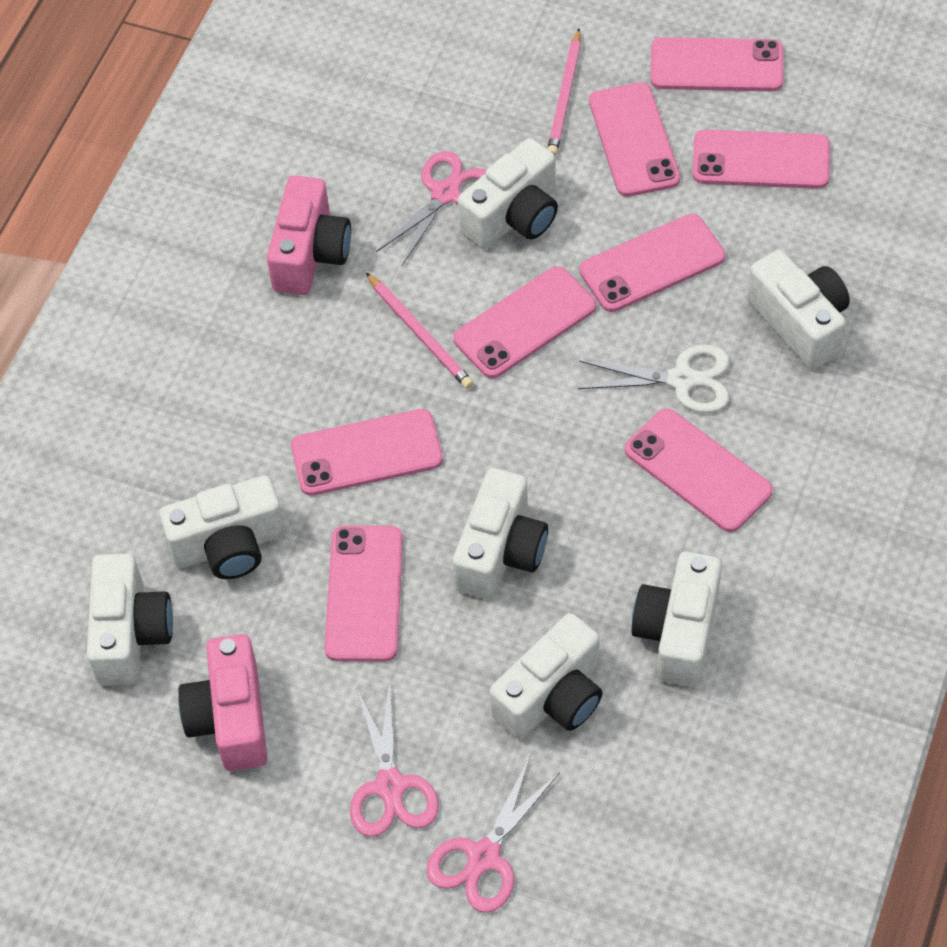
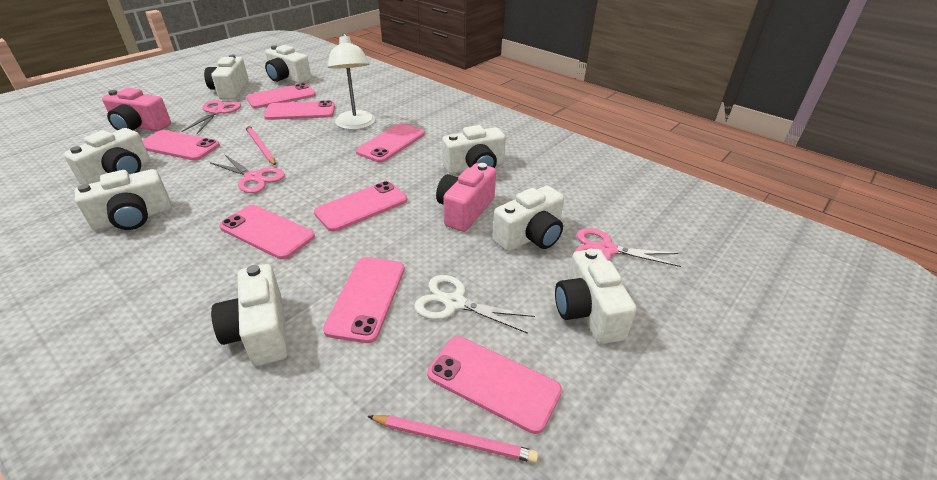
white camera: [87,553,173,685] [159,476,285,579] [452,468,548,599] [458,138,558,249] [489,613,602,739] [632,552,722,687] [747,250,850,369] = 7 -> [64,128,150,185] [75,169,172,231] [204,55,249,100] [211,264,288,366] [265,45,311,84] [442,125,506,174] [492,186,564,252] [555,249,637,344] = 8
white lamp: none = 0 -> [327,33,375,130] = 1

